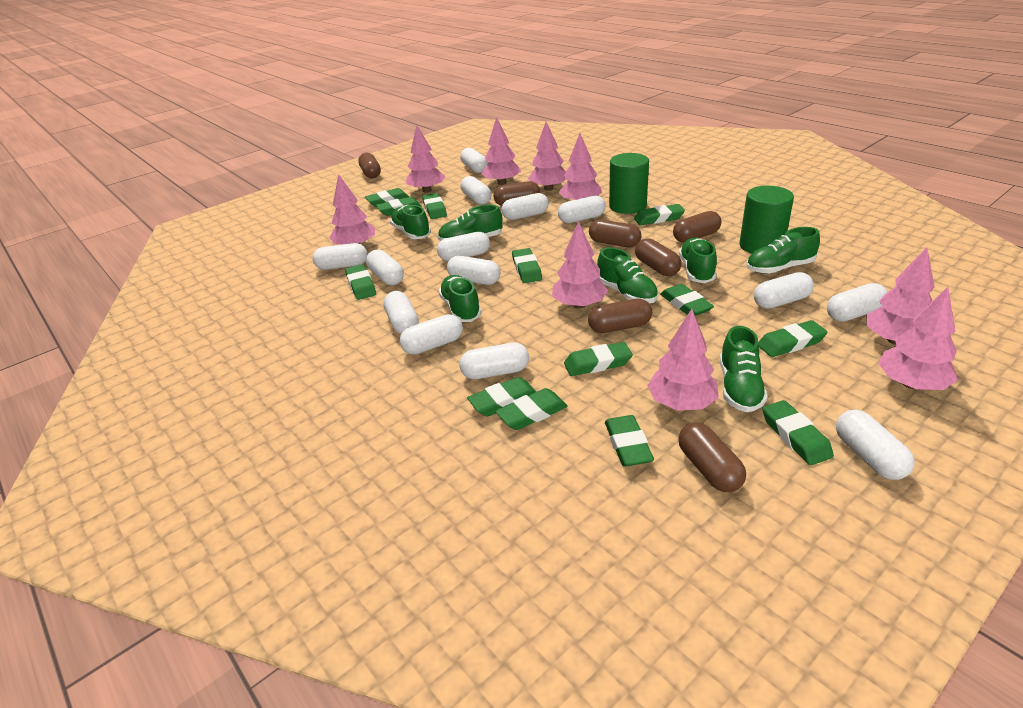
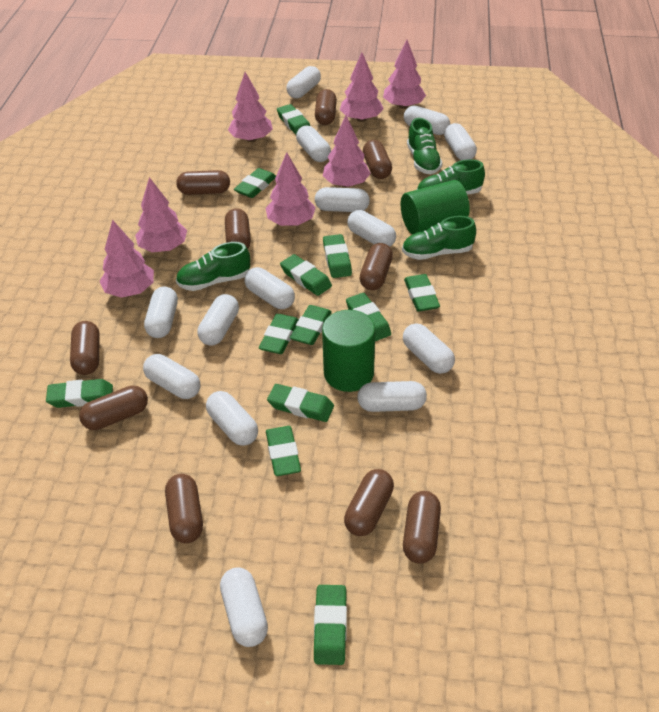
brown capsule: [358,153,381,178] [493,181,540,206] [588,299,652,333] [589,220,641,247] [635,238,682,276] [673,211,721,243] [678,422,746,492] = 7 -> [70,321,100,375] [79,386,148,430] [165,474,203,543] [176,170,230,195] [225,208,251,249] [315,89,337,125] [344,469,394,536] [360,243,393,290] [363,140,392,179] [403,491,441,564] = 10
green eraser: [345,264,376,300] [365,188,409,207] [376,197,422,216] [422,193,447,219] [467,377,536,416] [495,388,568,430] [512,248,542,283] [564,342,633,376] [605,415,654,467] [634,204,685,225] [660,284,714,316] [758,320,828,357] [762,400,834,465] = 13 -> [46,379,113,408] [234,168,276,198] [259,314,299,354] [266,426,301,476] [267,384,334,422] [277,104,310,134] [280,254,332,296] [290,305,332,345] [314,585,347,665] [323,234,352,278] [346,293,391,341] [404,274,440,311] = 12
green shoe: [390,205,431,239] [438,205,503,241] [439,275,482,322] [597,247,658,303] [679,237,717,283] [720,326,767,412] [746,227,820,274] = 7 -> [176,242,250,291] [402,216,476,260] [407,118,442,174] [417,159,485,194] = 4
pink tree: [329,174,375,245] [406,126,445,192] [481,117,521,185] [527,122,566,191] [552,221,608,309] [559,133,602,200] [647,309,719,410] [866,248,935,345] [878,287,958,390] = 9 -> [99,220,154,298] [135,177,187,252] [228,72,273,142] [266,152,316,226] [323,115,371,187] [340,53,384,122] [383,40,426,109] = 7

